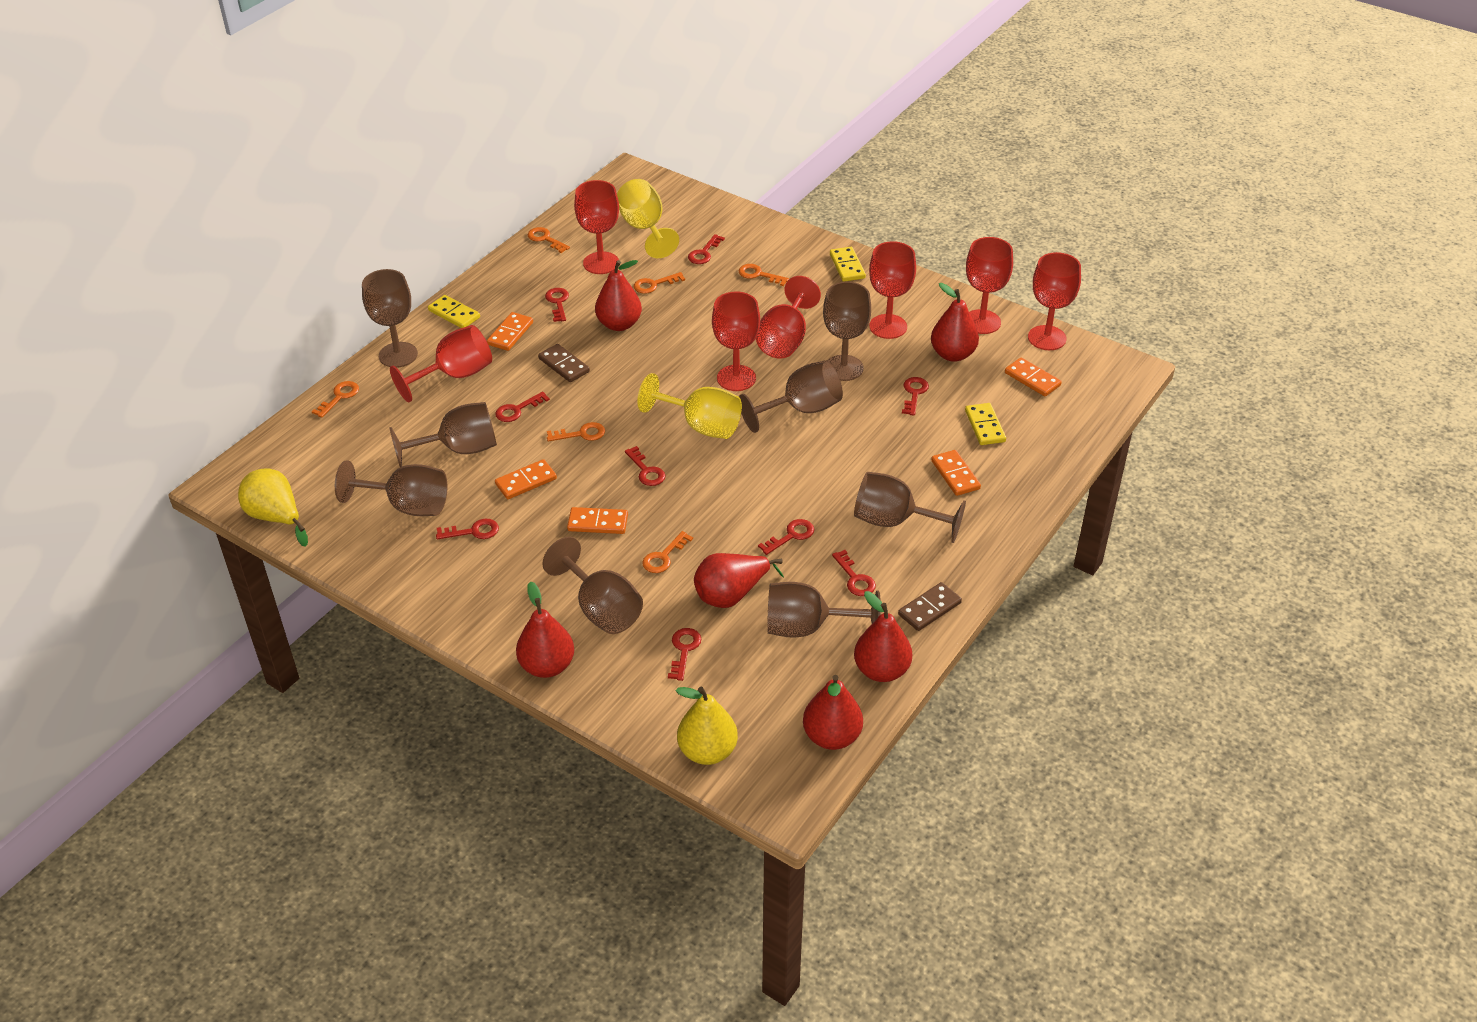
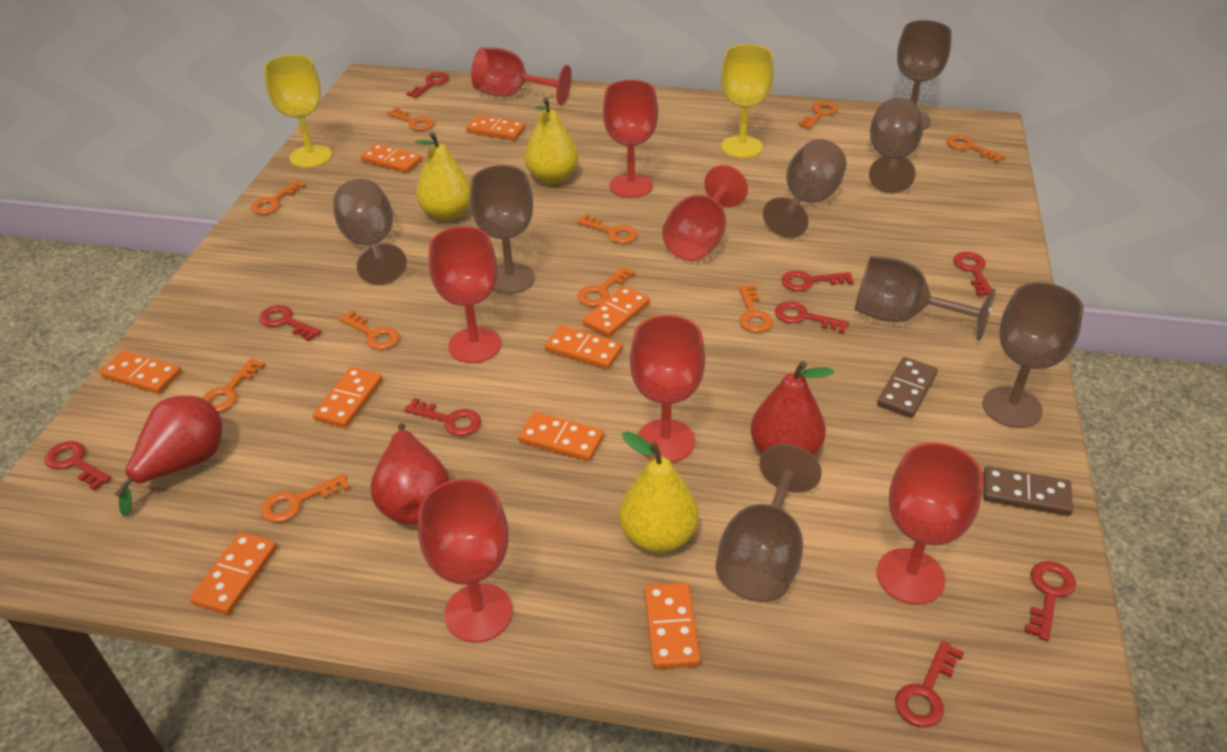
orange domino: [487,312,533,351] [495,459,557,499] [567,507,628,534] [931,450,981,496] [1005,357,1062,396] = 5 -> [100,350,182,394] [190,532,277,615] [313,367,383,428] [361,143,422,173] [466,115,526,140] [518,412,604,461] [545,325,623,369] [583,286,650,337] [644,583,700,669] = 9
orange key: [312,381,359,418] [527,227,570,253] [547,422,605,442] [634,272,685,294] [642,531,693,573] [739,264,789,286] = 6 -> [202,359,265,412] [251,180,306,215] [261,474,350,523] [339,310,400,350] [387,108,434,131] [576,214,637,244] [577,266,635,307] [739,285,773,333] [798,101,838,129] [947,135,1005,163] = 10
red pear: [516,581,574,678] [595,260,642,331] [694,553,784,608] [803,675,863,750] [854,591,912,682] [931,283,979,362] = 6 -> [114,396,222,517] [371,423,450,525] [751,361,834,456] = 3
yellow domino: [428,295,480,328] [830,247,866,282] [965,403,1006,445] = 3 -> none = 0
yellow pear: [238,469,308,547] [676,687,738,765] = 2 -> [415,132,471,221] [525,97,578,184] [619,431,699,553] = 3

